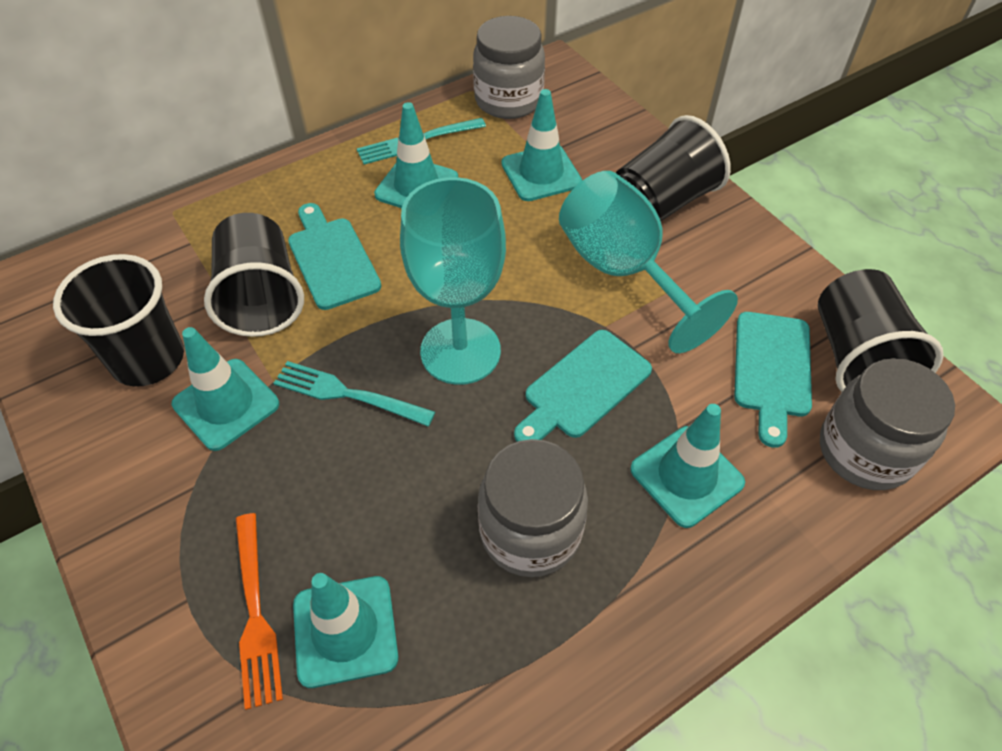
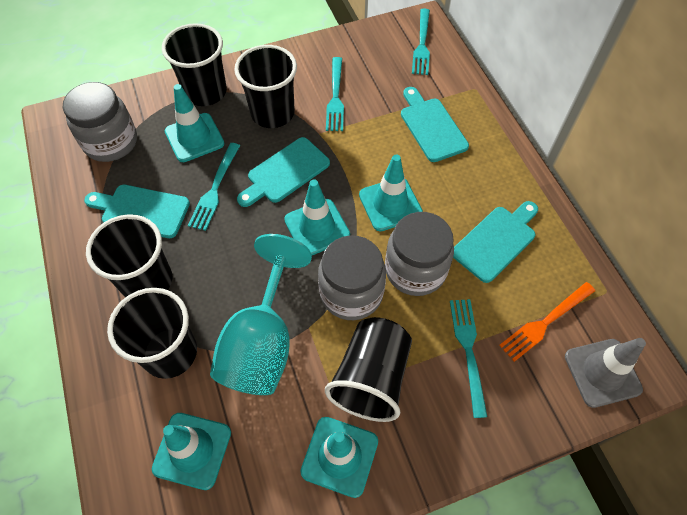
black cup: [53,254,184,387] [204,213,304,337] [616,115,731,221] [818,269,944,392] = 4 -> [86,214,172,298] [107,288,197,379] [162,23,227,106] [234,45,297,128] [325,317,412,422] = 5
grey traffic cone: none = 0 -> [565,338,646,408] = 1
turquoise cutting board: [288,203,381,310] [514,330,652,442] [734,312,812,448] = 3 -> [84,185,190,238] [237,137,330,207] [401,87,469,162] [453,201,538,283] = 4
turquoise fork: [274,361,435,426] [357,118,486,164] = 2 -> [188,143,240,231] [326,57,344,131] [412,9,430,75] [450,299,487,418] = 4
turquoise goblet: [400,177,506,385] [559,171,738,353] = 2 -> [210,234,312,395] = 1

